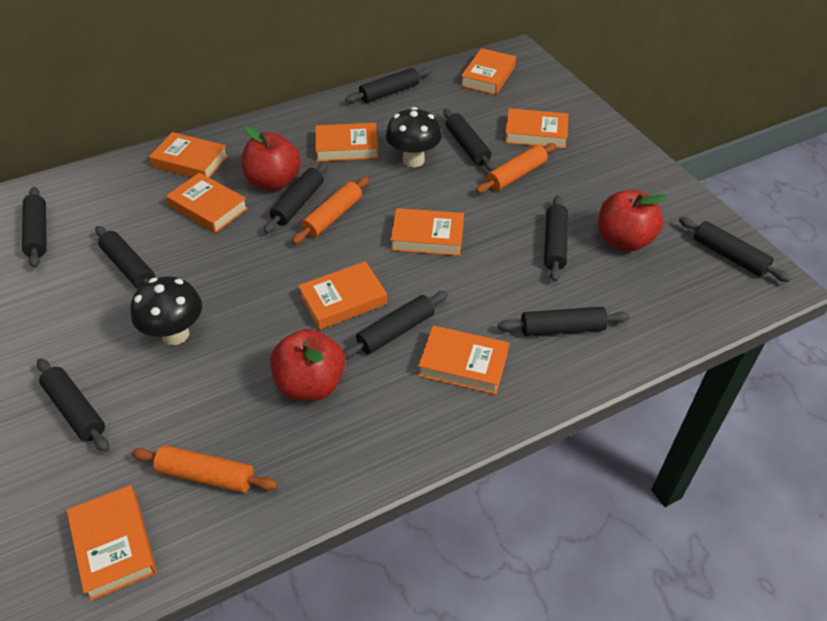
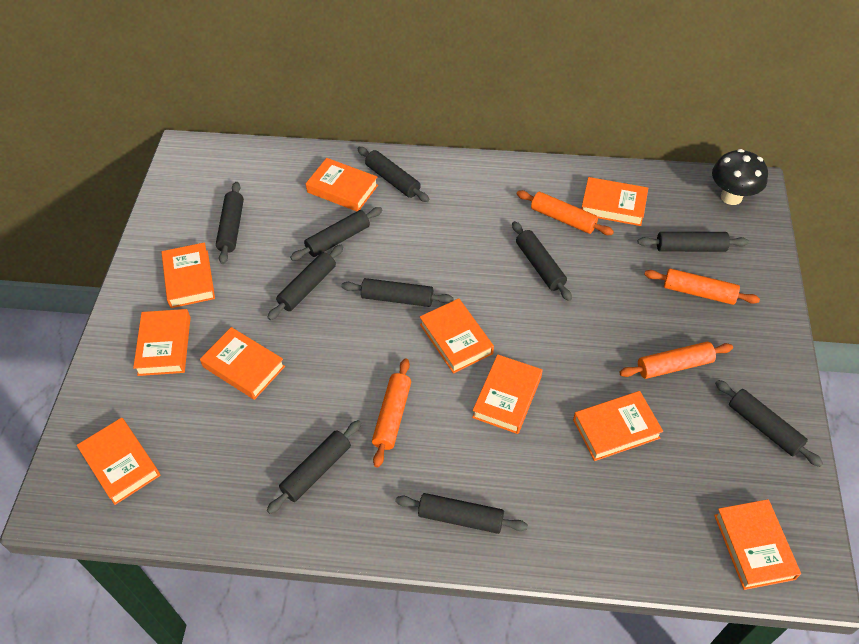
black mushroom: [131,276,202,345] [386,107,442,167] = 2 -> [712,149,768,205] = 1
orange book: [67,485,157,601] [149,132,228,178] [166,173,248,233] [298,261,387,330] [315,123,379,162] [390,208,464,256] [418,326,509,395] [460,48,516,95] [504,108,568,149] = 9 -> [77,418,161,505] [133,309,191,376] [161,242,215,308] [200,327,285,400] [306,158,378,211] [420,298,494,374] [472,354,543,434] [573,391,663,461] [581,177,648,226] [714,499,801,590] = 10
orange rolling pin: [132,445,278,493] [292,177,369,244] [476,143,556,193] = 3 -> [372,358,411,468] [516,190,614,235] [619,342,733,379] [644,268,760,305] = 4
red apple: [242,125,301,191] [270,329,345,401] [598,190,667,252] = 3 -> none = 0

